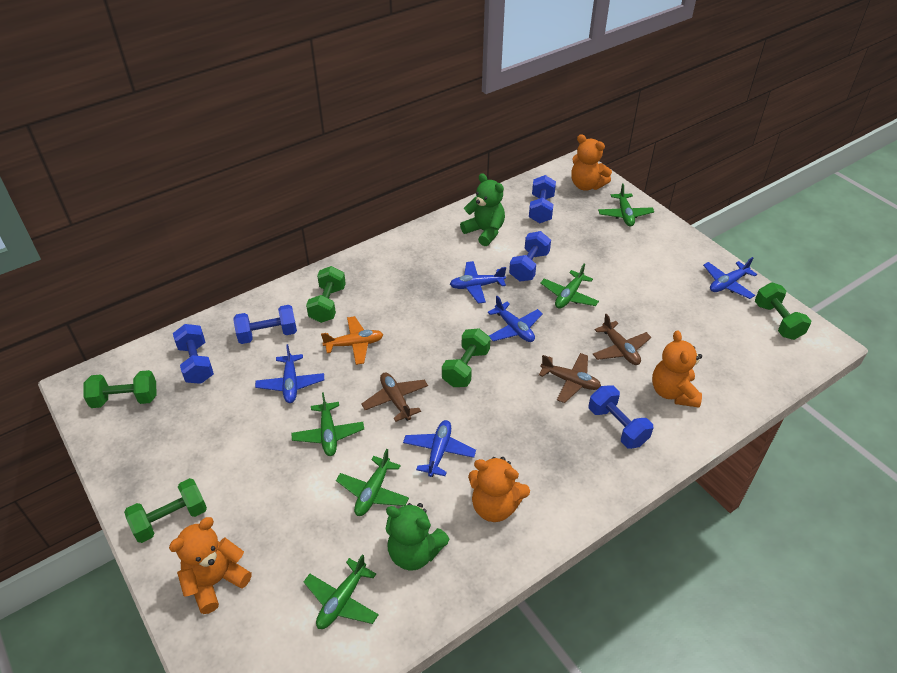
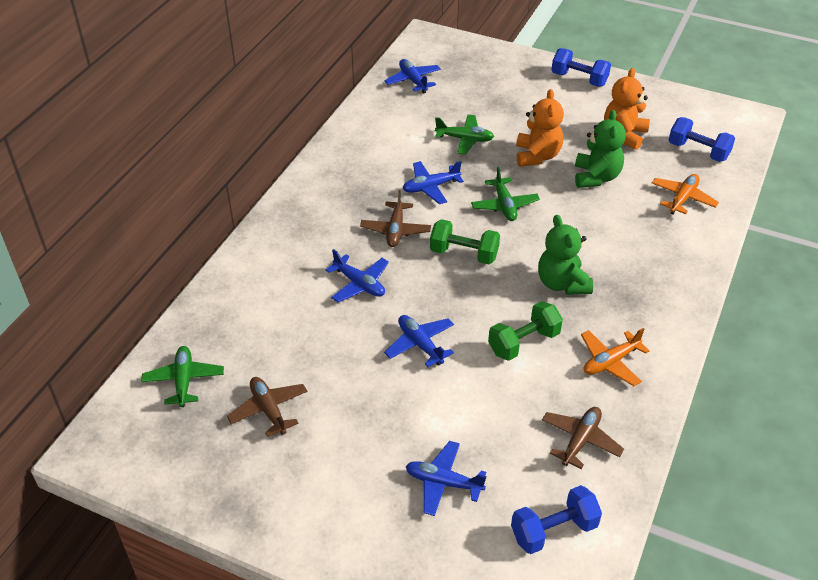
blue dumbbell: [173,324,214,384] [233,305,297,344] [509,231,551,282] [529,175,556,223] [589,385,653,449] = 5 -> [511,485,602,554] [552,48,611,87] [669,117,735,162] = 3
green dumbbell: [84,370,156,408] [124,478,207,543] [306,266,346,323] [442,328,491,387] [755,283,811,340] = 5 -> [430,219,500,264] [488,301,563,361] = 2
green plane: [291,392,364,456] [304,554,379,629] [336,449,409,516] [541,264,599,309] [598,183,654,227] = 5 -> [141,346,224,407] [435,114,494,155] [471,166,540,221] = 3
orange plane: [321,316,383,365] = 1 -> [581,328,649,386] [652,174,719,215] = 2
orange teddy bear: [169,517,252,614] [468,457,530,522] [571,134,612,191] [652,331,702,407] = 4 -> [516,89,564,167] [604,68,650,150] = 2

